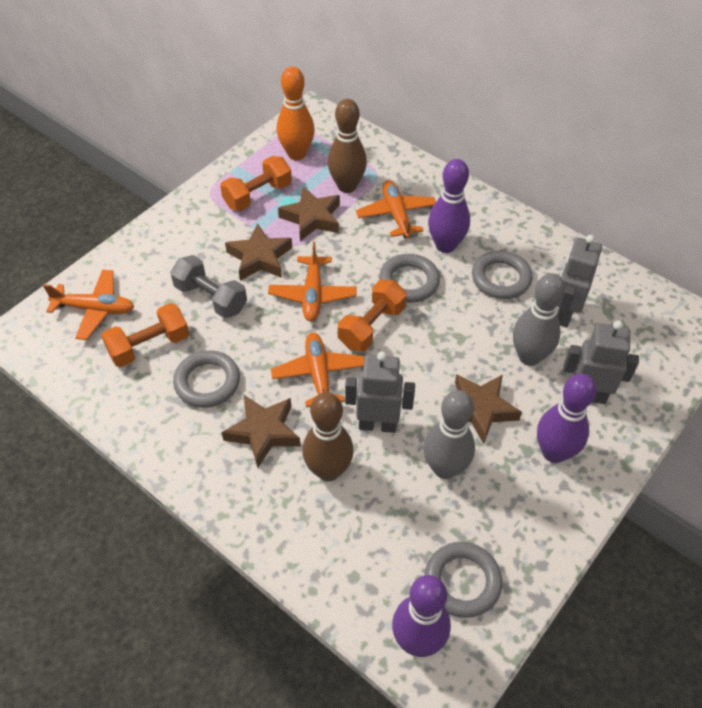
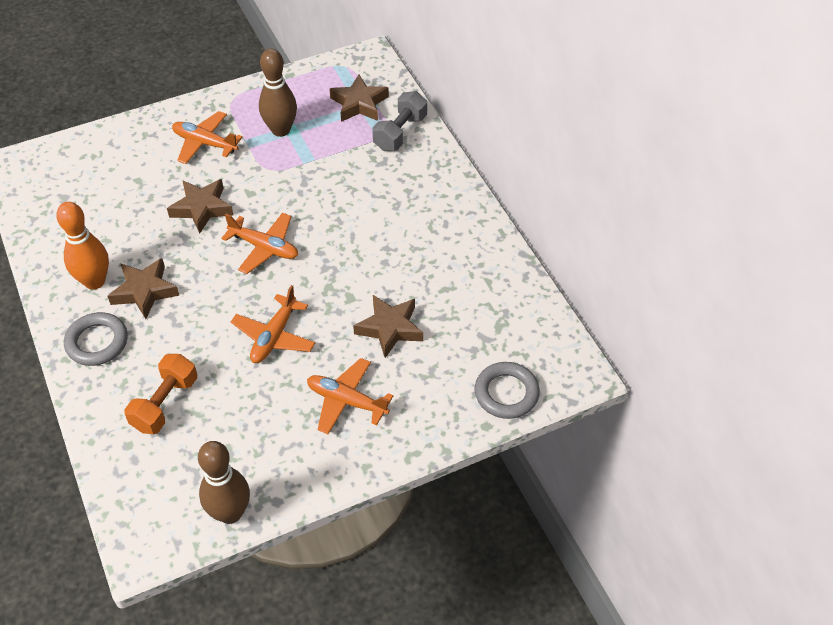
grey bowling pin: [424,390,475,479] [513,273,565,366] = 2 -> none = 0
grey ring: [173,350,240,408] [379,254,440,302] [425,542,502,618] [472,251,532,299] = 4 -> [64,312,128,366] [475,362,540,419] = 2
grey robot: [345,352,415,433] [557,235,602,328] [563,320,639,404] = 3 -> none = 0
orange dumbbell: [101,303,189,367] [220,156,292,211] [338,280,407,352] = 3 -> [124,354,197,434] = 1
purple bowling pin: [392,575,451,657] [428,159,470,253] [537,374,597,463] = 3 -> none = 0

